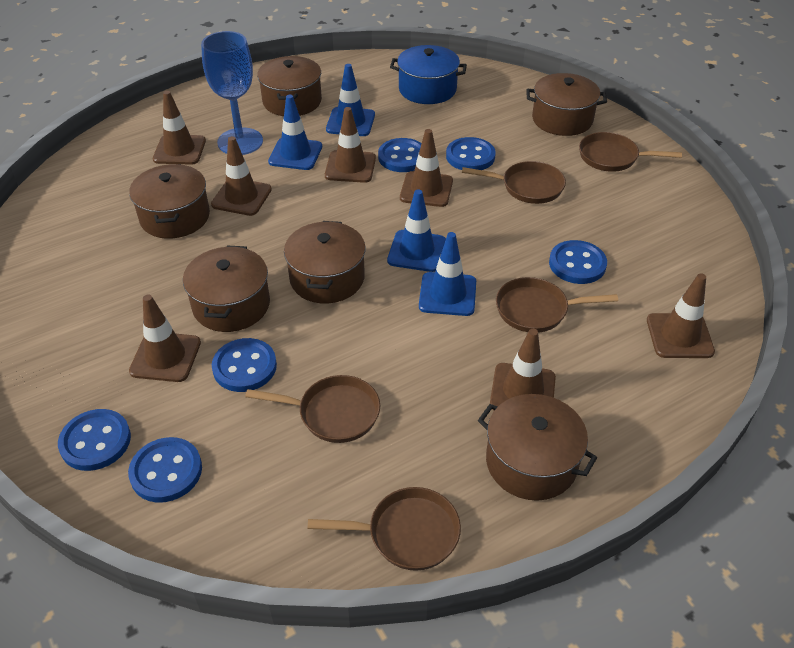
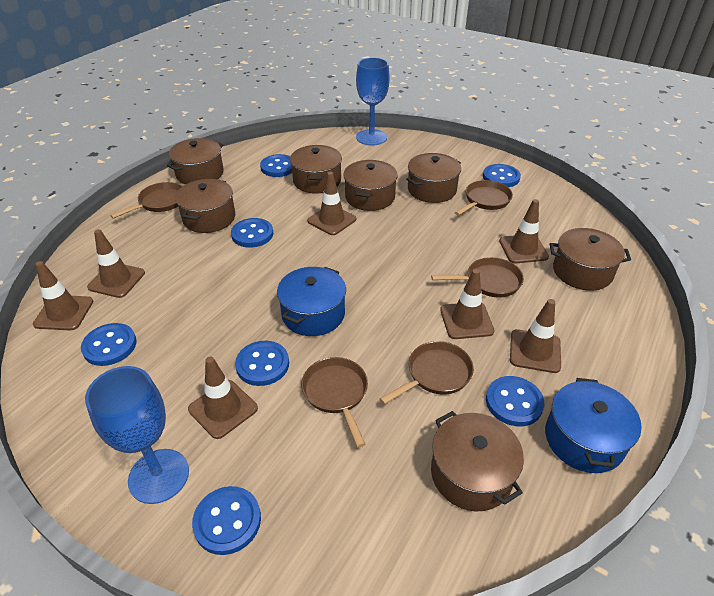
blue button: [58,409,131,471] [128,437,202,503] [212,338,277,392] [378,138,422,172] [446,137,496,170] [549,240,607,284] = 6 -> [81,323,137,366] [192,486,261,555] [231,218,273,247] [235,341,289,386] [260,154,292,177] [483,164,521,187] [486,376,544,426] = 7
blue goblet: [201,31,263,155] = 1 -> [85,366,189,504] [356,57,390,145] = 2
blue pot: [390,45,467,104] = 1 -> [277,267,346,336] [545,378,642,473] = 2
blue traffic cone: [268,95,322,170] [326,64,375,136] [387,189,446,272] [419,232,476,316] = 4 -> none = 0
brown pot: [129,164,210,239] [183,245,270,332] [257,56,322,116] [284,221,366,303] [478,394,597,501] [526,73,607,136] = 6 -> [167,138,224,185] [175,179,235,233] [290,145,342,194] [343,160,398,211] [406,153,461,203] [431,411,524,511] [550,228,631,291] = 7

